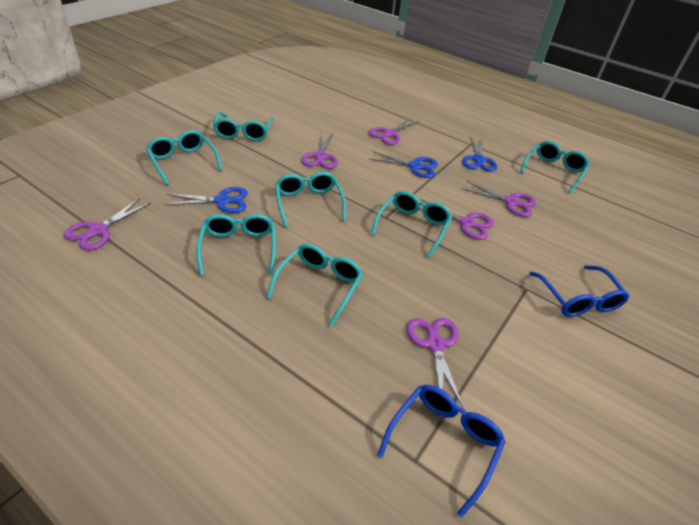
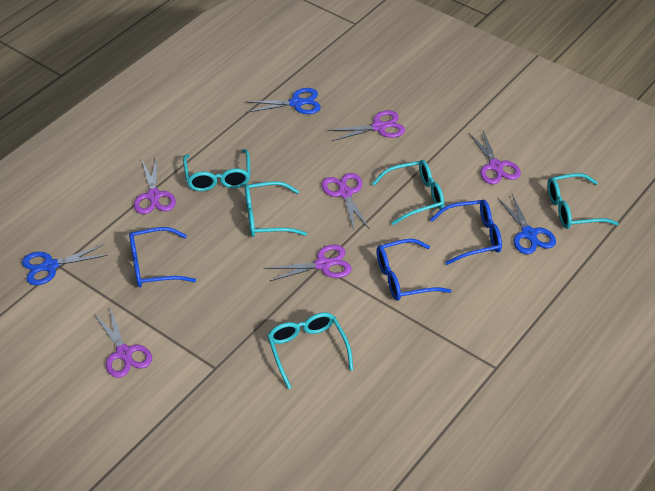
blue glasses: [377,385,506,517] [529,265,629,317] = 2 -> [129,227,196,287] [376,239,451,301] [430,200,502,265] = 3
turquoise glasses: [146,130,222,185] [196,214,276,275] [213,112,274,141] [267,243,363,326] [275,172,346,227] [371,191,452,258] [520,141,590,193] = 7 -> [183,149,251,191] [245,181,307,237] [267,312,353,389] [372,160,444,225] [547,173,619,229] = 5

